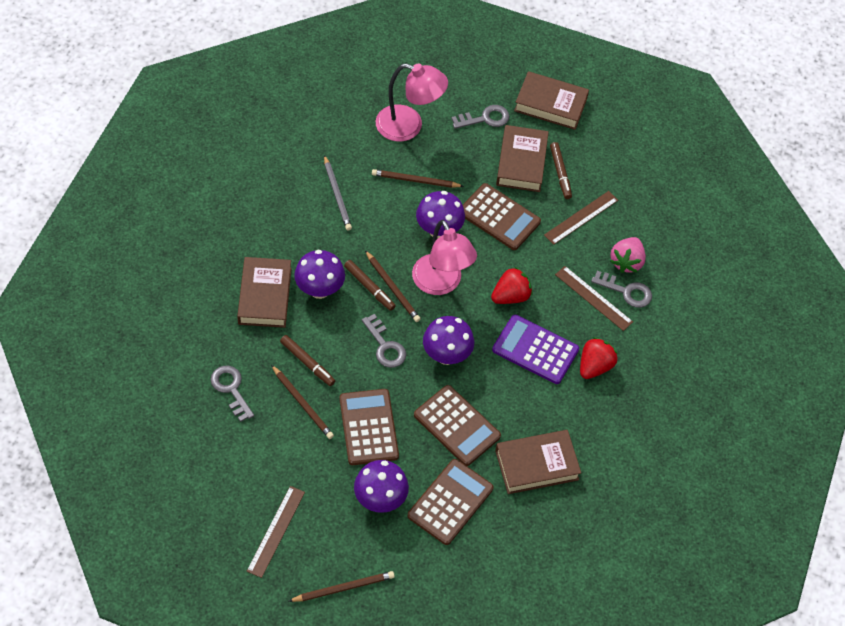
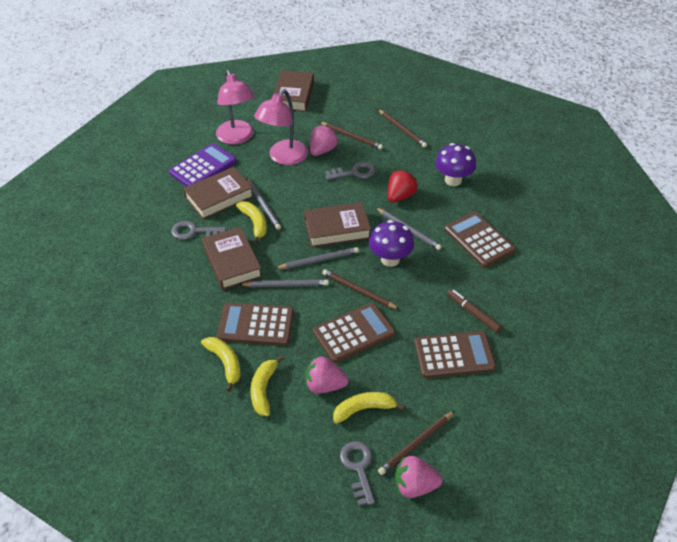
brown marker: [280,335,335,386] [344,260,396,311] [550,142,572,199] = 3 -> [447,289,502,333] = 1
brown ruler: [247,486,305,578] [544,191,618,245] [555,266,633,331] = 3 -> none = 0
grey key: [210,366,254,422] [362,314,406,368] [452,105,510,129] [591,271,652,308] = 4 -> [171,221,226,240] [325,162,375,180] [340,441,375,506] = 3
grey pencil: [324,155,352,230] = 1 -> [239,280,329,287] [247,178,281,230] [275,247,359,269] [376,208,442,250] = 4
pink strawberry: [610,237,646,273] = 1 -> [306,356,349,394] [310,125,338,156] [395,456,443,498] = 3
purple mushroom: [294,250,345,299] [354,460,409,513] [416,191,465,239] [423,316,474,365] = 4 -> [369,220,414,267] [435,143,476,186] = 2
red strawberry: [491,267,532,304] [580,337,617,379] = 2 -> [388,170,418,203] = 1
yellow banana: none = 0 -> [201,337,241,392] [236,201,267,244] [250,356,284,416] [333,392,405,424] = 4

